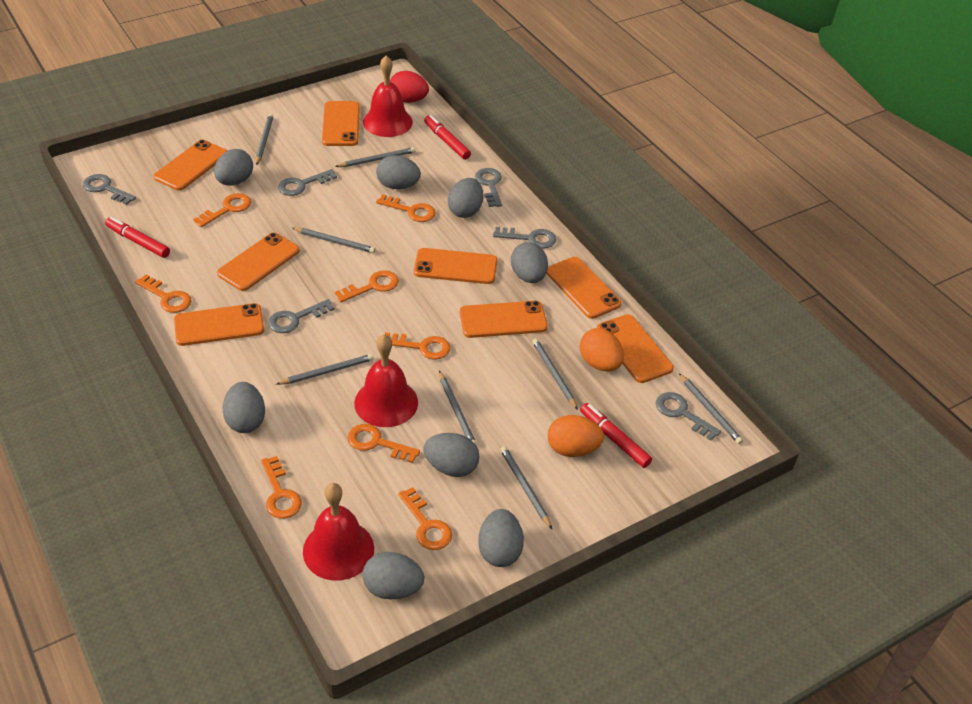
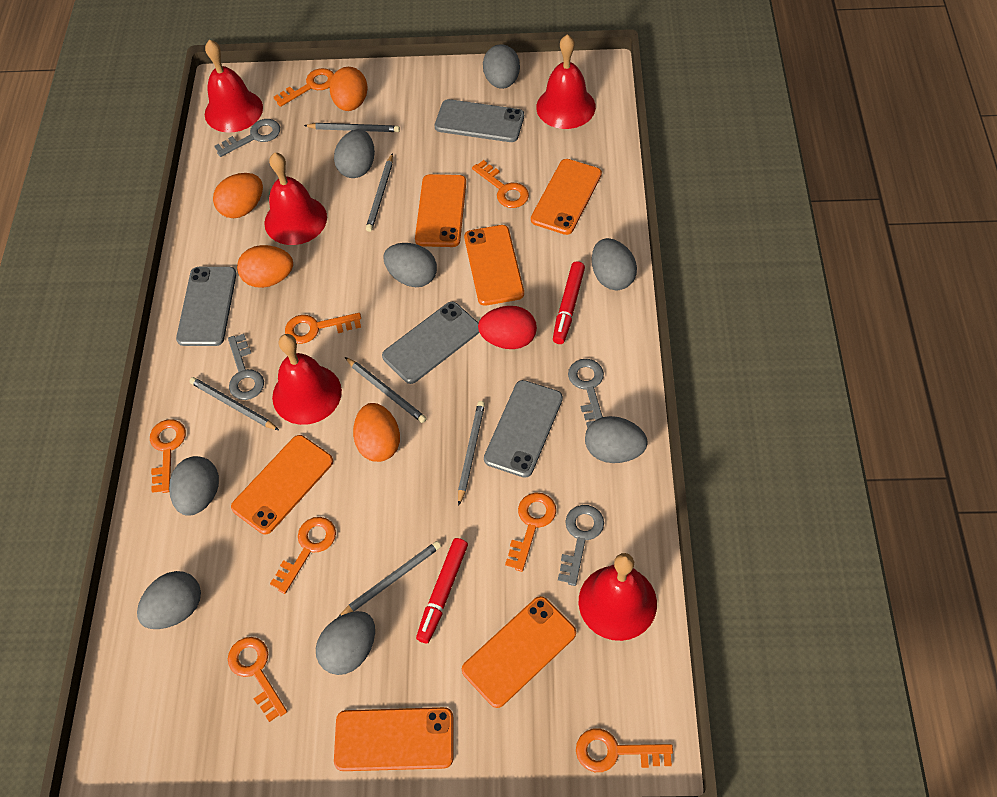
grey key: [83,174,136,205] [268,299,335,333] [278,169,337,196] [475,168,502,207] [493,227,556,249] [656,392,721,441] = 6 -> [215,119,280,157] [228,334,264,400] [558,505,604,586] [568,359,604,428] = 4
grey pencil: [256,114,273,165] [277,354,374,385] [292,228,375,253] [335,147,416,167] [439,371,477,444] [500,446,552,529] [532,339,578,410] [679,373,743,444] = 8 -> [189,377,279,430] [304,123,400,132] [338,541,441,617] [345,357,427,423] [366,153,393,232] [458,401,485,506] = 6
grey phone: none = 0 -> [176,267,237,346] [382,302,479,384] [435,99,524,142] [484,380,563,478] = 4
orange egg: [547,415,604,457] [580,328,624,372] = 2 -> [213,173,263,218] [237,245,293,288] [329,67,368,111] [353,403,400,462] = 4
orange phone: [153,140,227,191] [174,303,264,346] [217,233,300,291] [322,101,360,146] [414,248,497,284] [460,301,548,338] [546,257,622,319] [597,314,674,383] = 8 -> [231,435,333,534] [334,707,453,771] [415,174,466,247] [462,596,576,708] [464,225,524,306] [531,159,602,235] = 6
red bell: [303,483,374,581] [354,334,418,427] [363,55,413,137] = 3 -> [205,40,263,133] [264,152,327,245] [272,334,342,425] [536,34,596,129] [579,553,657,641] = 5
red marker: [105,217,170,258] [424,115,471,160] [580,403,652,468] = 3 -> [416,538,468,643] [553,261,585,344] = 2

